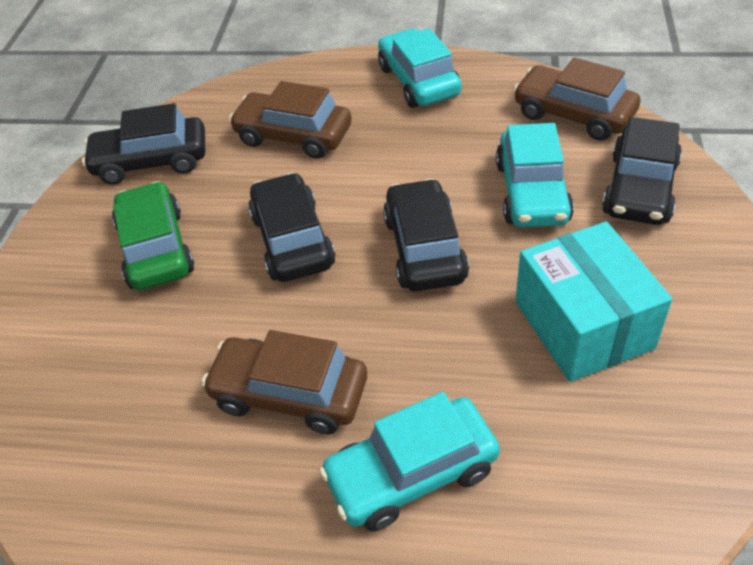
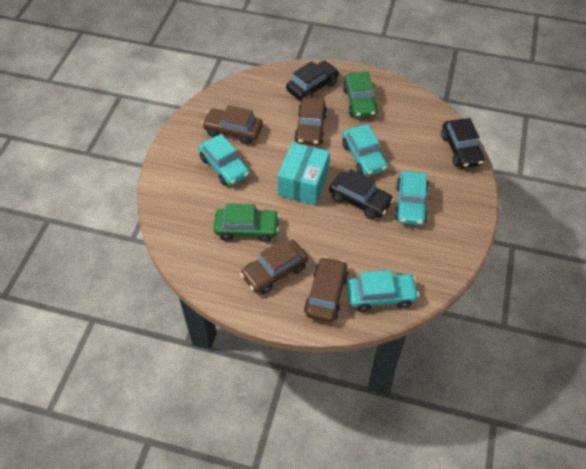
black car: [82,103,205,185] [248,173,336,282] [383,179,469,292] [602,117,682,225] = 4 -> [286,60,339,101] [329,169,394,219] [441,118,485,168] = 3
brown car: [202,330,367,434] [229,81,352,159] [513,58,640,141] = 3 -> [202,105,263,145] [240,238,308,294] [294,97,327,146] [304,256,349,322] = 4
green car: [112,181,194,291] = 1 -> [214,203,280,242] [343,71,378,118] = 2
turquoise car: [319,392,500,531] [378,28,462,108] [496,123,574,227] = 3 -> [198,134,250,186] [342,124,388,176] [347,270,419,312] [394,171,429,225] = 4

